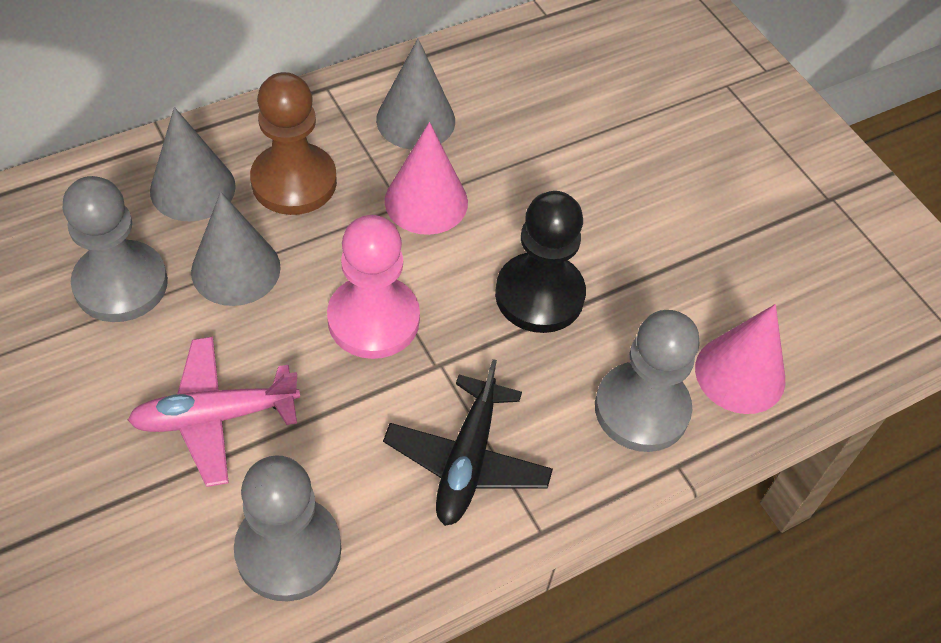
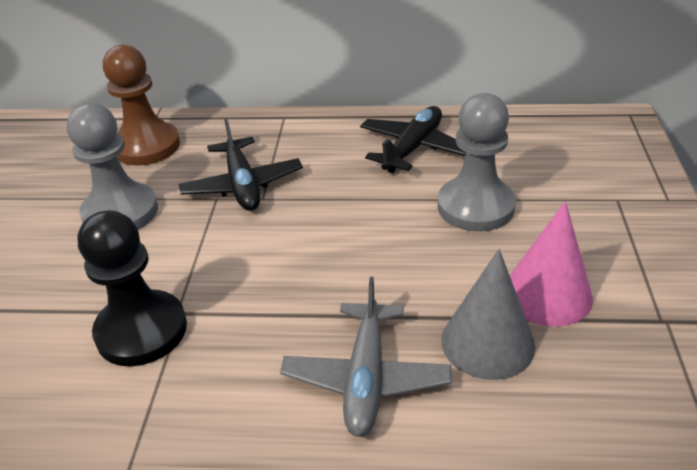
black plane: [383,359,553,526] = 1 -> [179,118,303,211] [360,106,466,173] = 2
grey cone: [150,107,236,221] [191,192,281,306] [376,38,455,150] = 3 -> [441,249,535,380] = 1
grey pawn: [63,176,168,322] [234,455,341,601] [595,310,700,452] = 3 -> [67,103,158,230] [438,93,516,232] = 2
grey plane: none = 0 -> [280,277,451,437] = 1
pink cone: [385,122,468,235] [695,304,785,414] = 2 -> [510,201,593,327] = 1
pink pawn: [327,215,420,359] = 1 -> none = 0
pink plane: [128,337,300,487] = 1 -> none = 0

